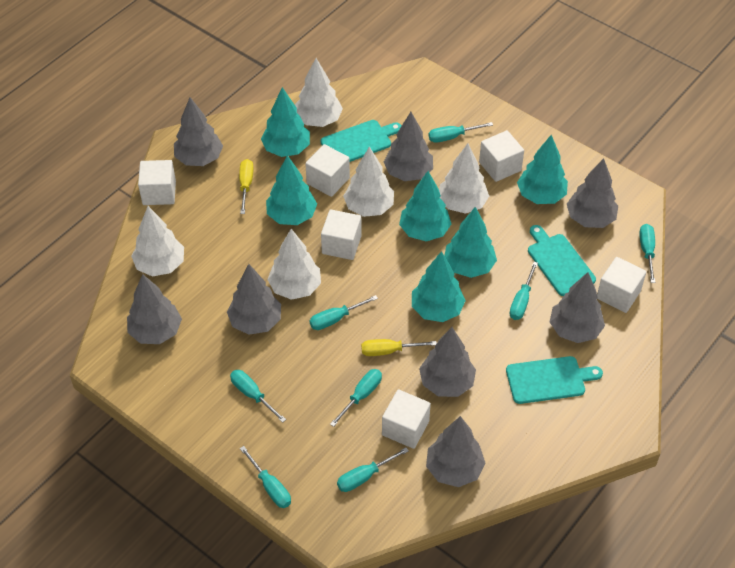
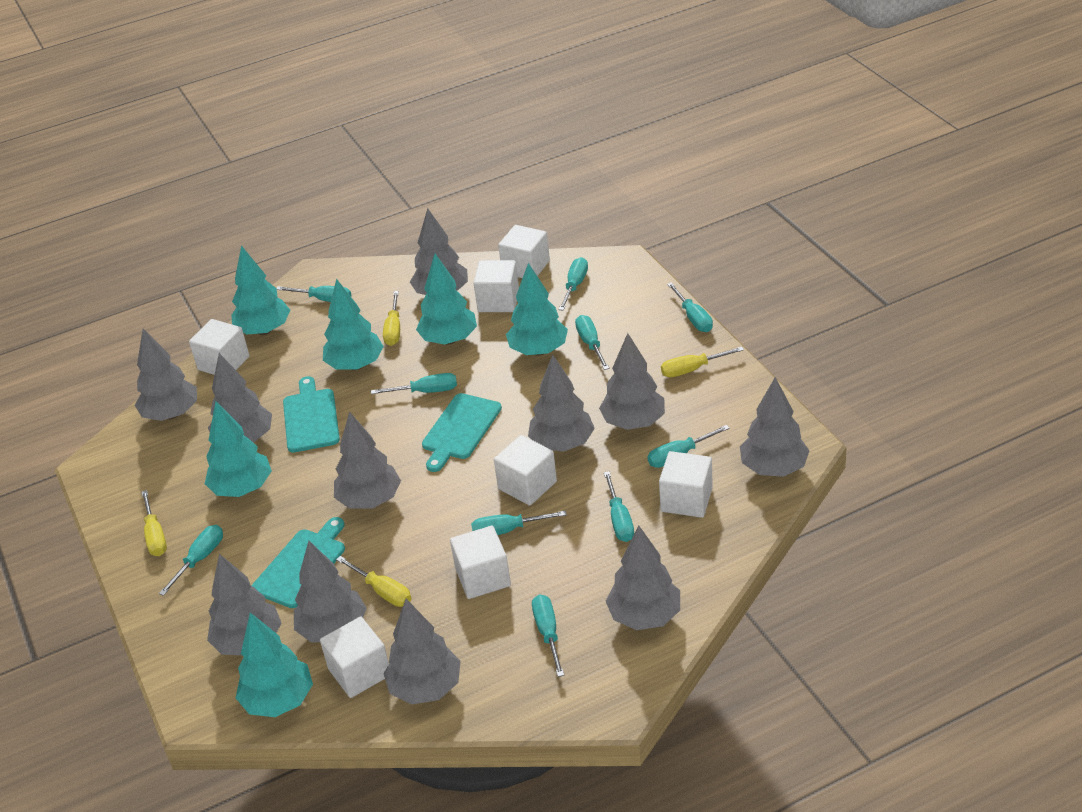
grey tree: [127,274,182,344] [174,97,223,166] [227,264,281,335] [384,112,433,181] [419,327,476,397] [426,416,486,487] [550,272,605,343] [567,158,618,228] = 8 -> [135,329,197,421] [207,554,281,655] [208,353,272,442] [294,541,367,642] [334,412,401,509] [384,599,461,704] [410,208,468,295] [528,354,595,452] [599,333,665,430] [605,525,680,630] [740,377,810,477] = 11
turquoise screwdriver: [230,370,286,423] [240,446,291,508] [310,295,378,330] [330,369,382,427] [337,447,409,492] [429,122,493,143] [509,262,538,320] [639,224,655,283] = 8 -> [159,525,223,596] [277,286,351,302] [371,373,457,394] [471,510,567,535] [532,594,564,677] [558,257,588,311] [575,315,609,370] [604,471,634,542] [647,425,730,468] [667,282,713,332] = 10
white cube: [138,160,176,205] [305,144,350,197] [321,209,361,260] [382,389,431,449] [479,130,524,182] [597,257,646,313] = 6 -> [189,319,250,375] [320,617,389,698] [450,526,511,599] [474,260,519,312] [494,435,557,506] [498,225,550,278] [659,451,713,518] = 7
white tree: [131,206,184,276] [267,229,321,300] [295,58,343,127] [343,147,394,217] [439,143,489,214] = 5 -> none = 0
yellow screwdriver: [239,159,254,214] [361,339,437,356] = 2 -> [141,490,167,556] [336,556,411,607] [383,291,400,346] [661,347,744,377] = 4

